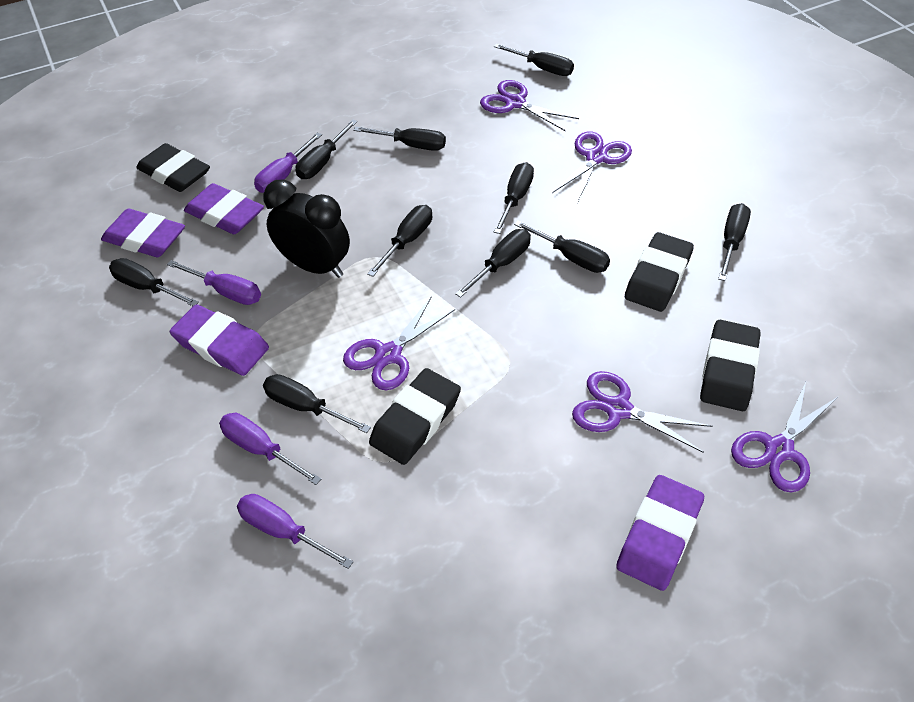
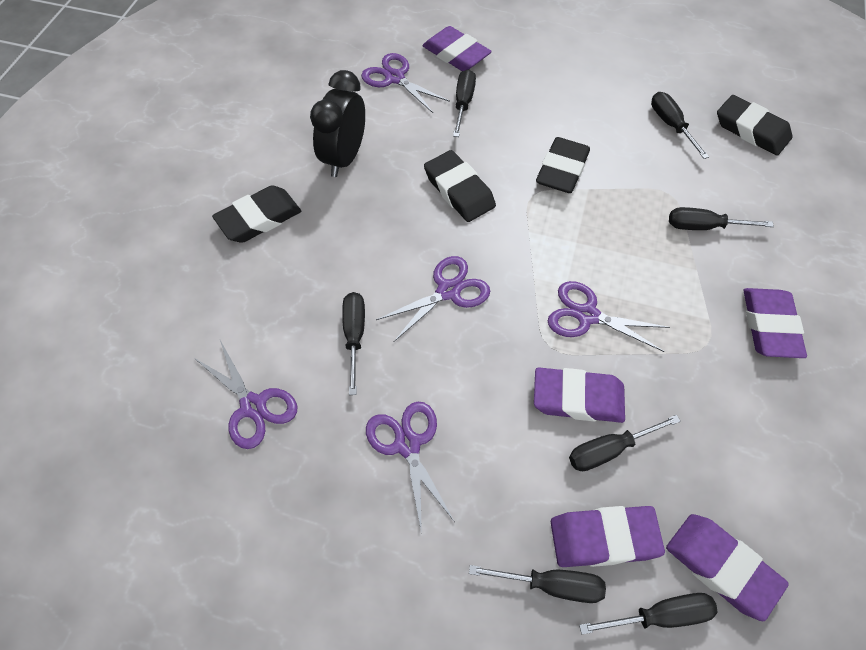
black screwdriver: [109,258,199,306] [263,374,371,433] [296,119,358,179] [353,126,446,151] [367,205,432,277] [455,229,531,298] [494,44,574,76] [494,162,534,234] [514,221,610,273] [718,203,751,281] = 10 -> [342,292,365,395] [453,69,476,137] [469,565,606,603] [569,415,681,471] [579,593,718,634] [651,92,709,159] [669,207,774,230] = 7
purple eraser: [101,209,185,257] [170,305,269,376] [184,183,264,234] [616,475,704,591] = 4 -> [423,26,492,71] [534,368,625,423] [551,506,665,567] [666,514,789,621] [744,288,807,358] = 5
purple screwdriver: [167,260,261,305] [219,413,321,485] [237,494,353,569] [254,132,322,193] = 4 -> none = 0

